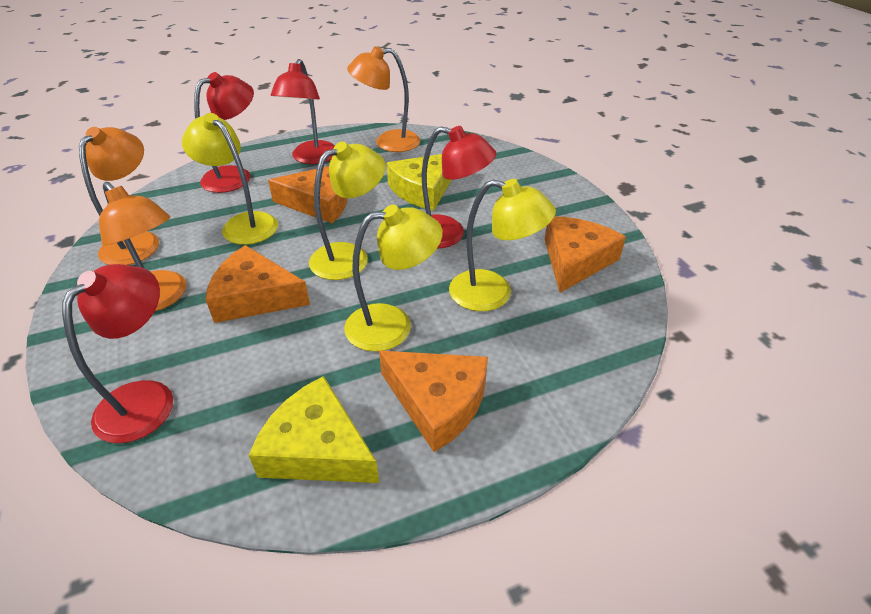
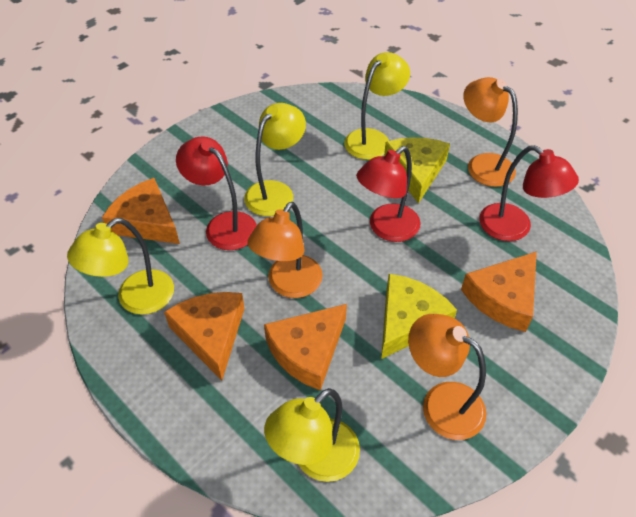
red lamp: [62,264,173,443] [194,72,254,193] [271,59,335,164] [422,126,496,248] = 4 -> [176,137,257,250] [356,146,421,242] [479,145,579,241] = 3

